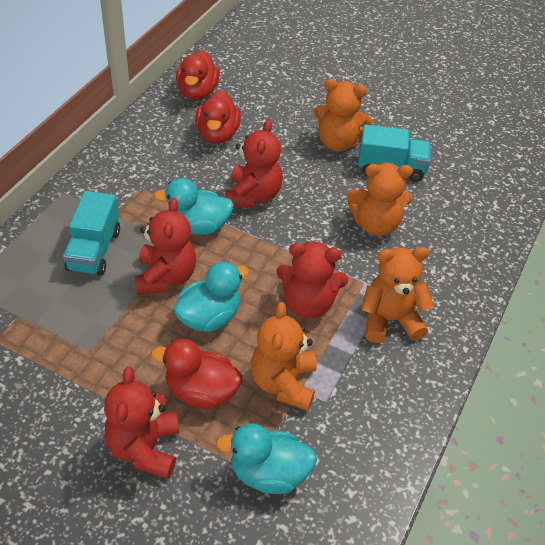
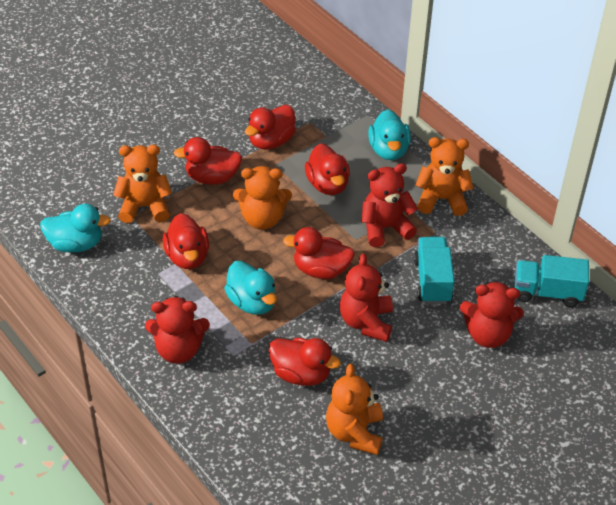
red duck: [151,339,242,409] [176,51,220,100] [195,91,241,144] = 3 -> [163,213,209,269] [174,137,242,185] [245,105,296,150] [269,338,341,386] [283,227,355,279] [305,143,350,195] = 6

